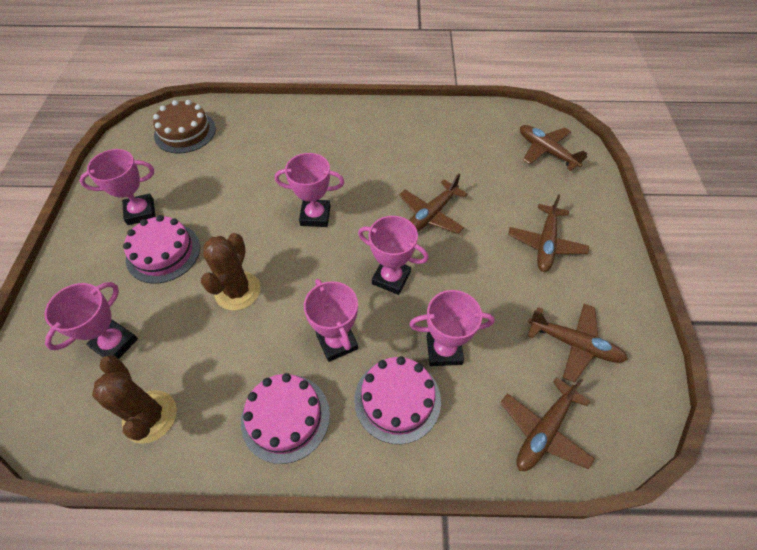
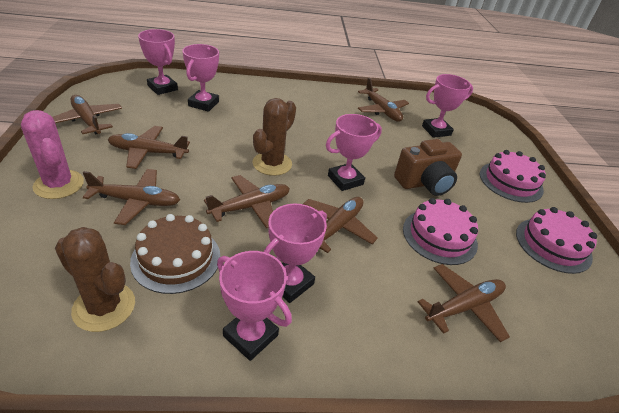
brown camera: none = 0 -> [394,139,462,196] = 1
brown plane: [399,174,467,234] [500,377,595,471] [508,194,589,272] [520,125,588,171] [528,303,628,382] = 5 -> [53,95,122,134] [83,169,180,225] [107,126,190,169] [204,175,290,228] [303,197,378,253] [358,78,409,122] [418,264,510,342] = 7
pink cactus: none = 0 -> [21,110,84,199] = 1

